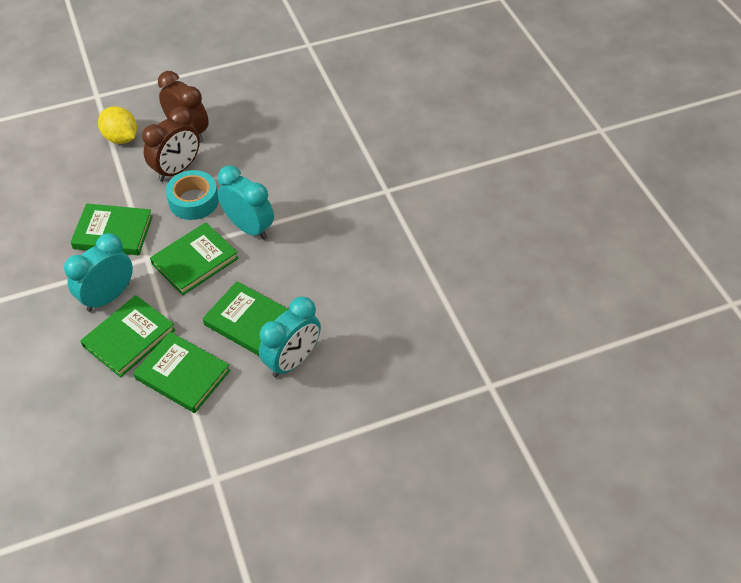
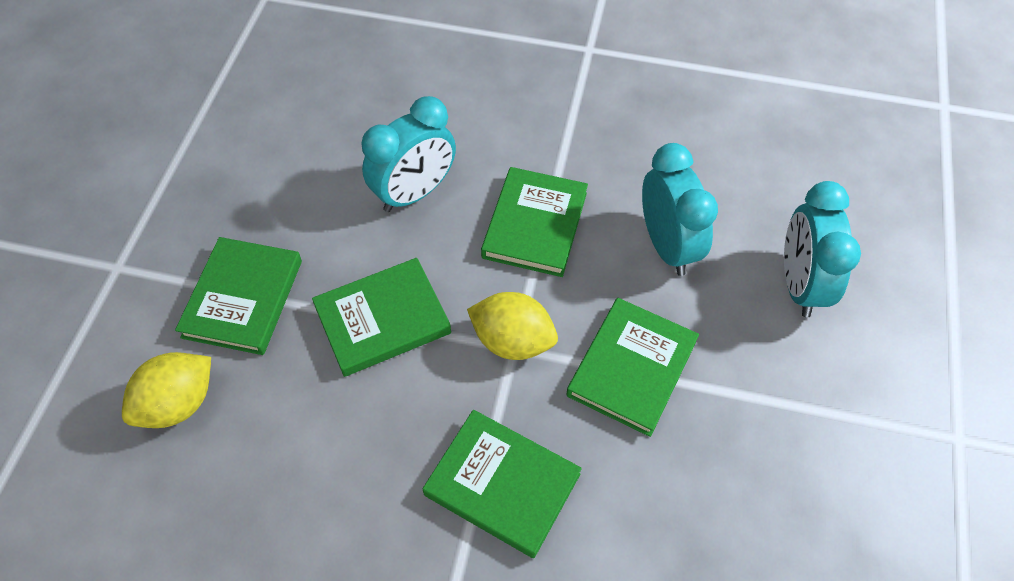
brown clock: [142,107,200,182] [158,71,209,143] = 2 -> none = 0
turquoise tape: [166,170,219,220] = 1 -> none = 0
yellow lemon: [98,106,137,144] = 1 -> [122,352,211,428] [467,292,558,360] = 2

